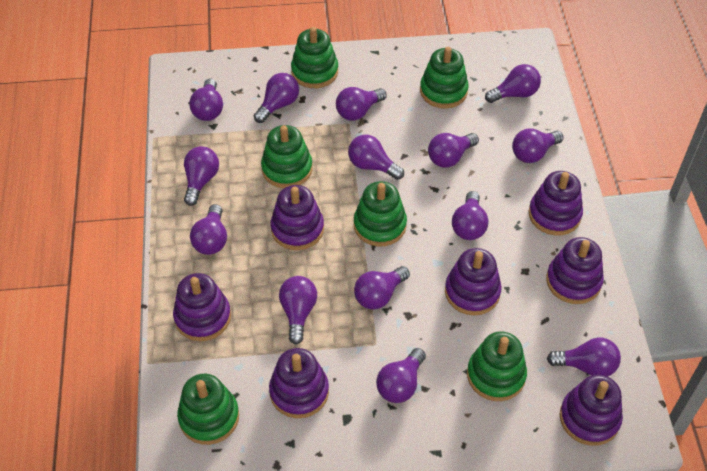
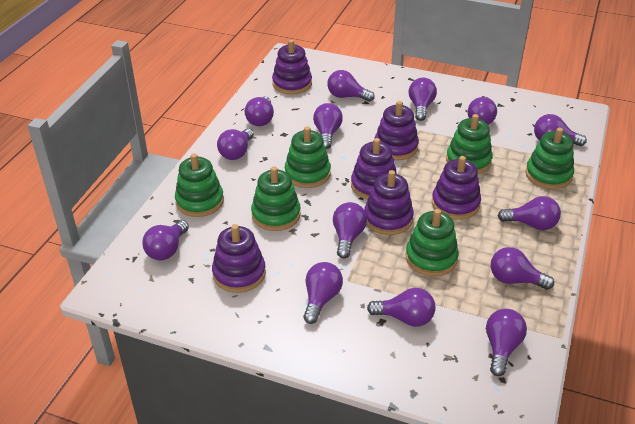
purple stacking toy: [173,273,231,341] [269,348,329,418] [270,185,324,250] [445,248,502,315] [528,171,583,236] [546,237,604,304] [560,374,623,446] = 7 -> [212,224,266,293] [272,40,312,94] [351,138,397,200] [364,170,414,235] [375,101,419,160] [432,156,481,220] = 6

